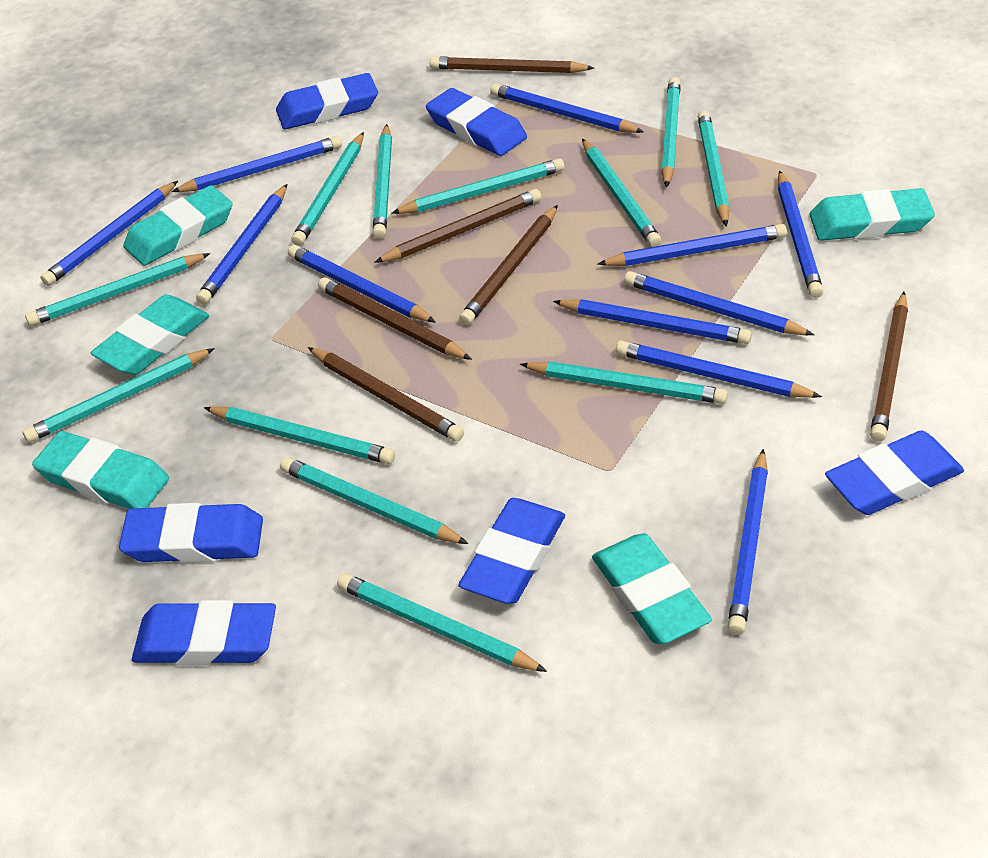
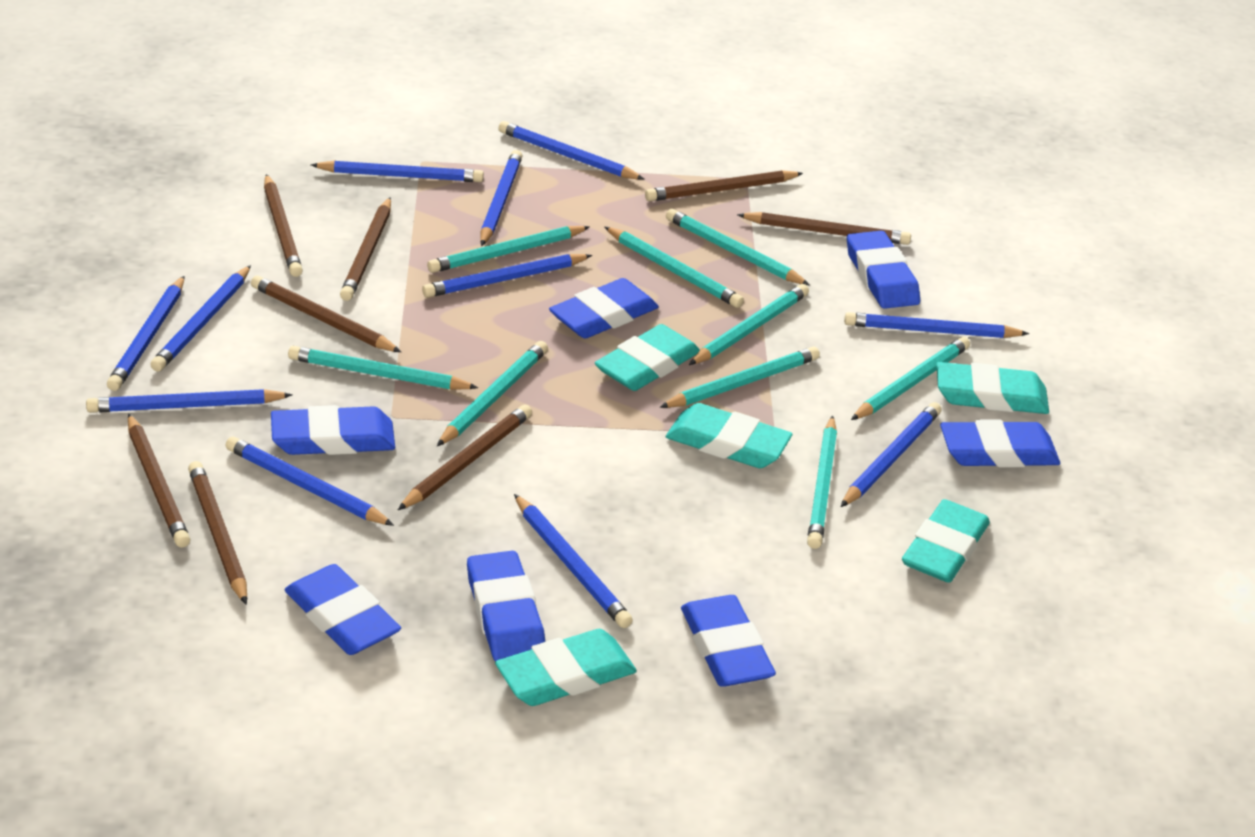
blue eraser: [119,503,263,563] [132,600,276,665] [276,73,378,130] [426,88,527,156] [458,498,565,604] [825,430,964,515] = 6 -> [271,405,395,455] [285,564,401,655] [467,551,545,662] [549,278,659,339] [681,595,776,687] [847,231,920,309] [940,419,1060,468] = 7
brown pencil: [308,347,464,442] [318,277,472,360] [374,189,541,263] [430,56,594,73] [459,205,558,325] [870,292,908,442] = 6 -> [128,414,190,547] [188,461,247,605] [251,275,401,352] [264,174,303,277] [340,197,391,301] [398,405,532,510] [645,170,803,201] [737,212,911,245] = 8
turquoise pencil: [23,348,215,443] [25,253,210,326] [204,407,395,464] [280,457,468,544] [291,132,364,246] [337,573,547,672] [373,124,392,239] [392,158,565,214] [520,361,728,404] [582,139,662,247] [661,77,681,188] [698,110,730,227] = 12 -> [288,346,478,390] [427,226,590,273] [437,341,548,446] [604,226,744,308] [660,346,820,408] [666,209,810,286] [689,284,809,365] [807,416,837,549] [851,337,970,420] = 9

